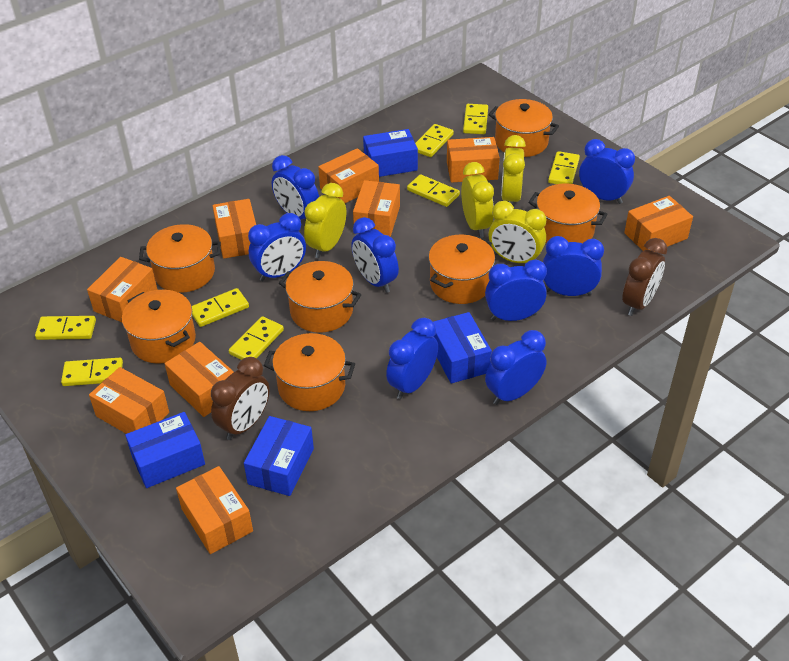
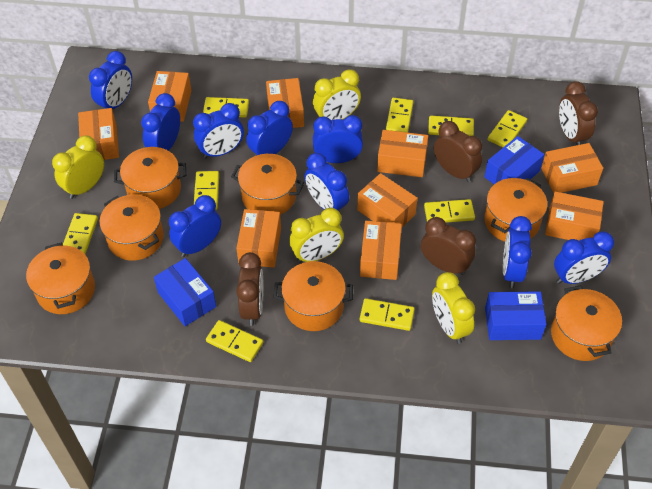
blue box: [125,412,205,488] [244,416,314,496] [363,129,418,177] [433,312,492,384] = 4 -> [154,258,216,326] [484,136,544,184] [485,291,547,340] = 3
blue clock: [248,213,306,281] [272,155,319,219] [351,217,399,293] [386,318,438,399] [485,259,547,321] [485,330,547,405] [543,236,604,296] [579,139,635,204] = 8 -> [89,51,132,109] [141,93,180,151] [169,195,221,257] [193,103,244,159] [247,101,293,155] [305,153,349,214] [313,115,363,163] [503,216,532,288] [554,231,614,284] = 9
brown clock: [211,357,270,440] [622,238,667,316] = 2 -> [236,252,264,326] [421,217,476,275] [434,121,482,182] [559,81,598,145] = 4
yellow domino: [35,316,96,340] [61,358,123,386] [192,288,249,327] [229,316,284,360] [407,174,460,207] [415,124,454,157] [463,104,488,134] [548,151,580,184] = 8 -> [63,213,98,254] [194,171,219,210] [203,97,249,118] [206,320,263,362] [360,298,415,331] [386,98,413,133] [424,199,475,223] [428,116,474,136] [488,110,527,147] = 9

